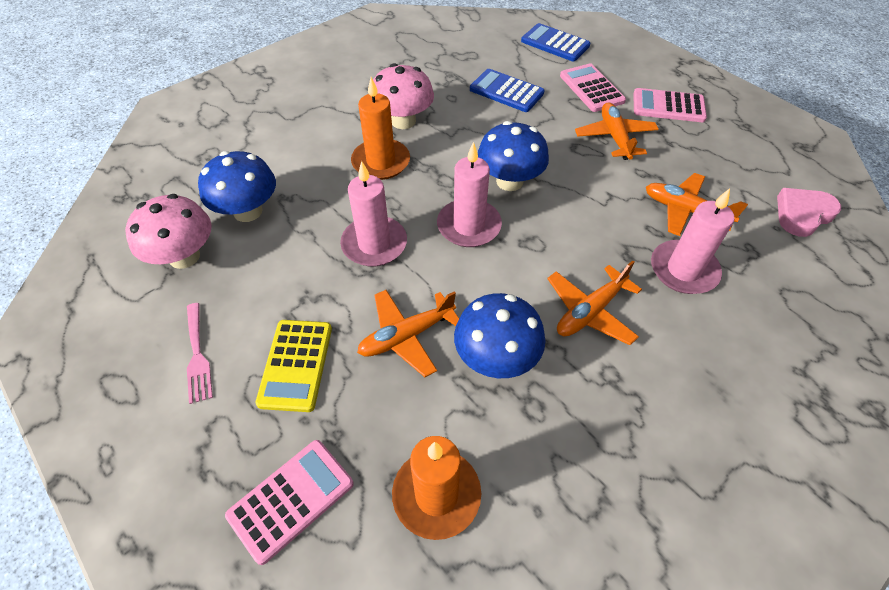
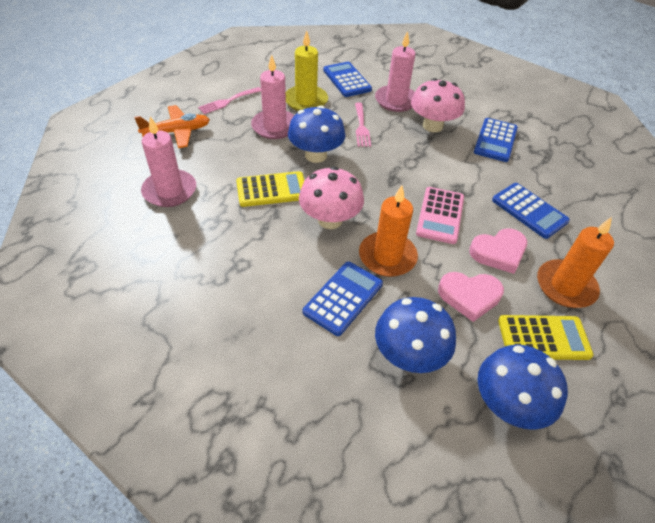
blue calculator: [470,69,545,112] [521,23,590,61] = 2 -> [303,262,383,336] [323,62,372,97] [474,118,518,162] [492,183,570,239] = 4
orange plane: [357,290,459,377] [547,260,642,345] [575,103,659,160] [646,173,748,236] = 4 -> [134,105,210,148] = 1
pink calculator: [225,440,354,565] [560,63,626,112] [633,88,707,122] = 3 -> [416,187,464,244] = 1
pink fork: [187,303,213,404] = 1 -> [198,87,261,114] [355,102,371,147] = 2
pink heart: [777,188,841,237] = 1 -> [438,272,504,322] [469,228,527,274] = 2
yellow calculator: [256,320,332,412] = 1 -> [236,171,305,207] [498,315,594,360] = 2
yellow candle: none = 0 -> [286,30,328,111] = 1

